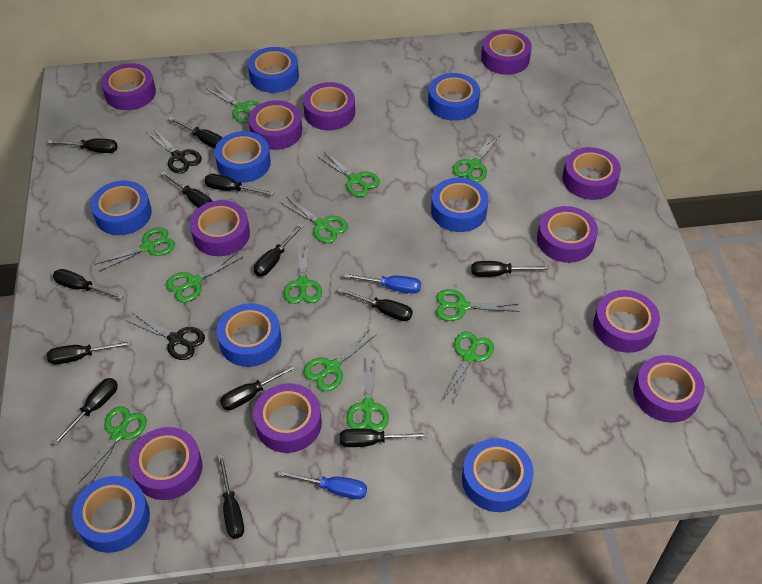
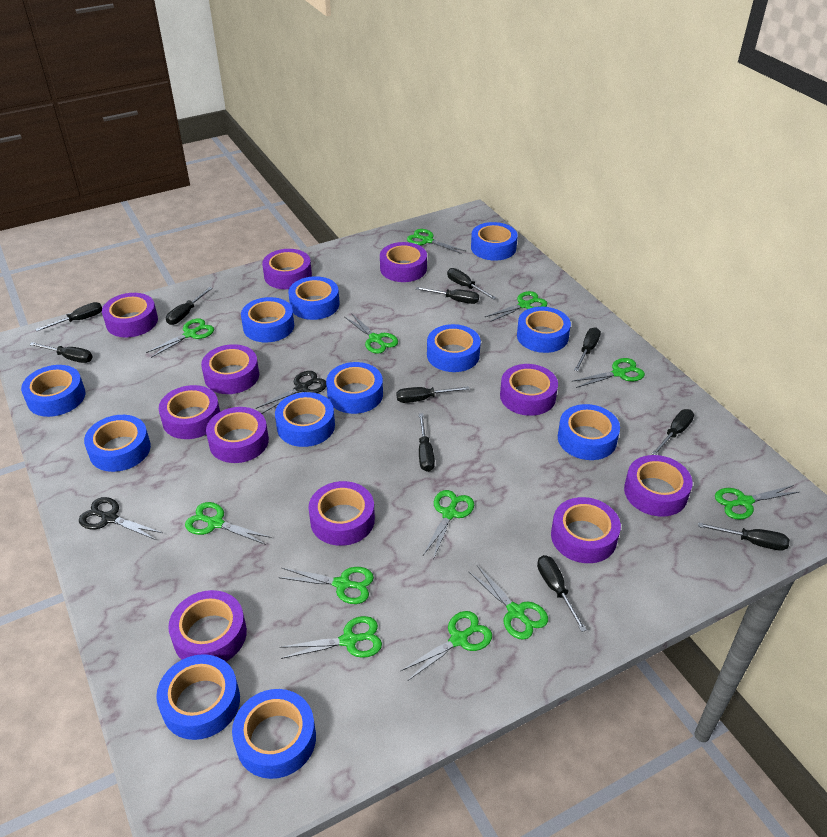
black screwdriver: [47,341,132,365] [48,139,118,153] [52,378,118,446] [53,269,124,300] [161,172,212,208] [169,117,223,149] [204,174,274,196] [218,455,244,539] [220,364,298,410] [254,224,304,276] [338,288,413,321] [340,429,428,447] [471,261,549,277] = 13 -> [29,342,92,363] [35,302,102,331] [166,287,213,325] [396,386,470,403] [416,287,479,304] [419,413,435,472] [447,268,496,300] [537,555,587,632] [574,327,601,371] [651,409,694,455] [698,523,790,551] = 11
blue screwdriver: [278,470,367,499] [344,273,421,294] = 2 -> none = 0
blue tape: [72,476,150,553] [90,181,152,235] [215,131,271,183] [217,303,282,367] [248,47,299,93] [428,73,480,121] [431,177,488,232] [462,438,534,512] = 8 -> [21,365,85,417] [84,415,151,472] [156,654,240,740] [232,689,316,779] [241,297,294,343] [275,392,335,447] [288,276,340,320] [326,362,383,414] [427,324,481,372] [471,222,518,261] [517,307,571,353] [558,404,620,460] = 12

